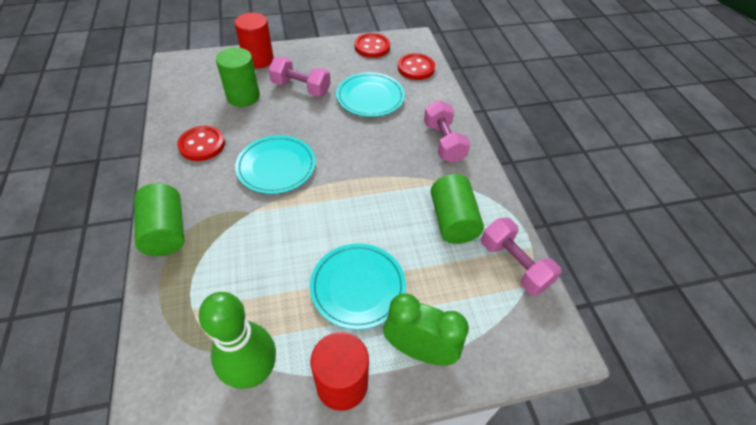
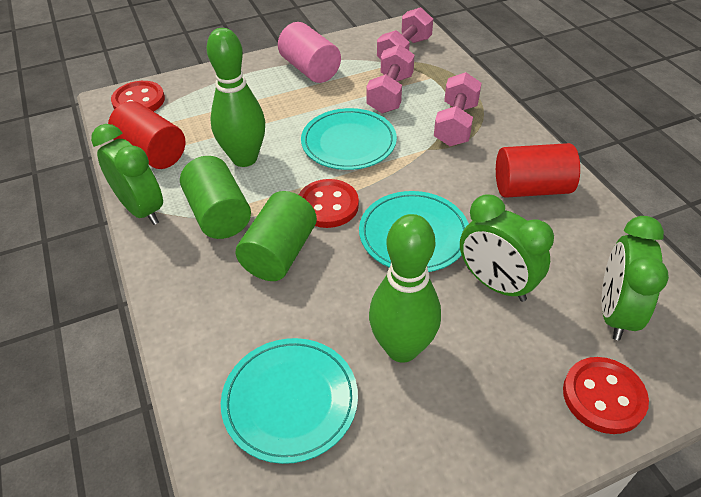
green bowling pin: [199,292,276,389] = 1 -> [207,28,265,167] [369,214,441,362] = 2
green clock: [383,293,469,366] = 1 -> [91,124,163,225] [460,194,554,302] [602,216,669,340] = 3
green cylinder: [134,183,184,256] [216,47,260,107] [431,174,484,244] = 3 -> [180,156,251,239] [236,191,317,281] = 2
pink cylinder: none = 0 -> [278,22,341,83] = 1

